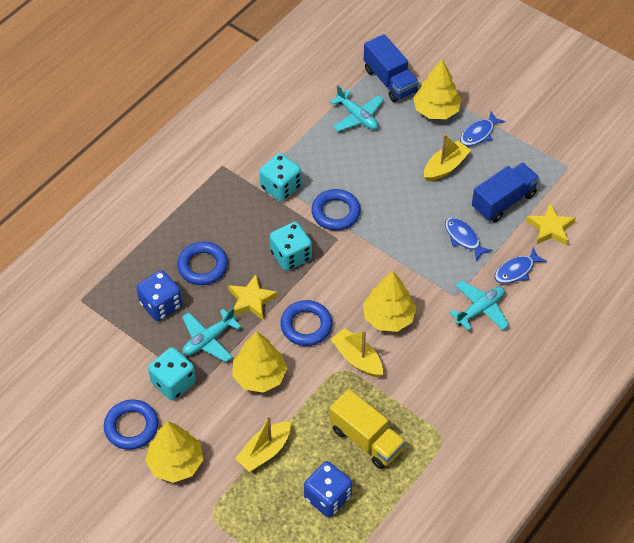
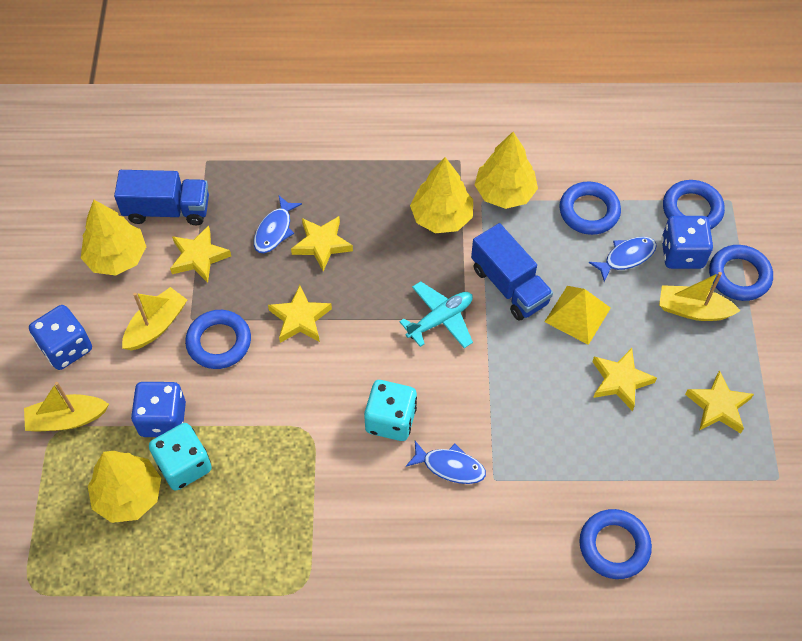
blue dice: [136,270,182,321] [304,461,352,518] = 2 -> [29,305,92,370] [131,382,186,437] [662,216,713,269] = 3
blue ring: [104,399,158,450] [177,242,228,285] [280,300,332,346] [311,189,361,231] = 4 -> [185,310,251,369] [559,181,621,235] [579,509,652,579] [663,180,725,229] [709,245,773,301] = 5
turquoise dice: [148,347,196,401] [259,153,301,202] [270,222,312,271] = 3 -> [149,423,212,490] [364,380,417,441] = 2
turquoise plane: [182,308,241,362] [330,85,384,132] [449,280,509,331] = 3 -> [399,281,473,348] = 1
yellow pyramid: none = 0 -> [544,286,611,345] = 1
yellow star: [228,274,278,320] [526,203,575,246] = 2 -> [170,225,231,283] [268,285,332,343] [291,216,353,271] [592,348,657,411] [685,370,754,433] = 5
yellow truck: [329,389,406,469] = 1 -> none = 0

